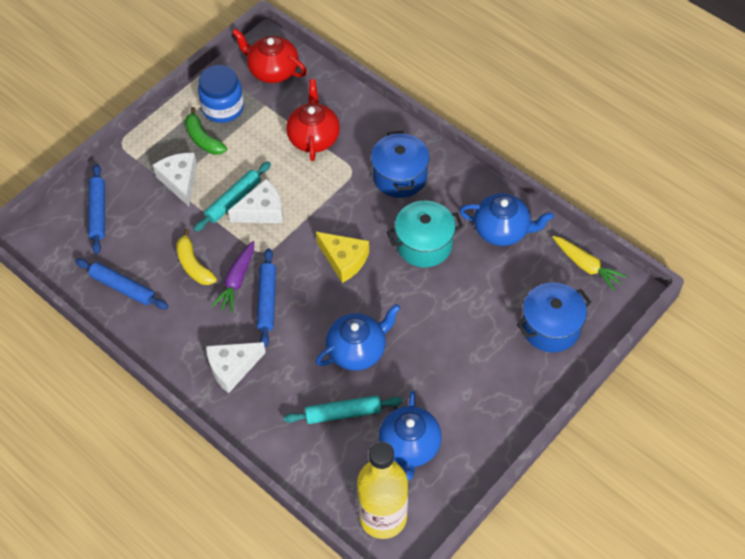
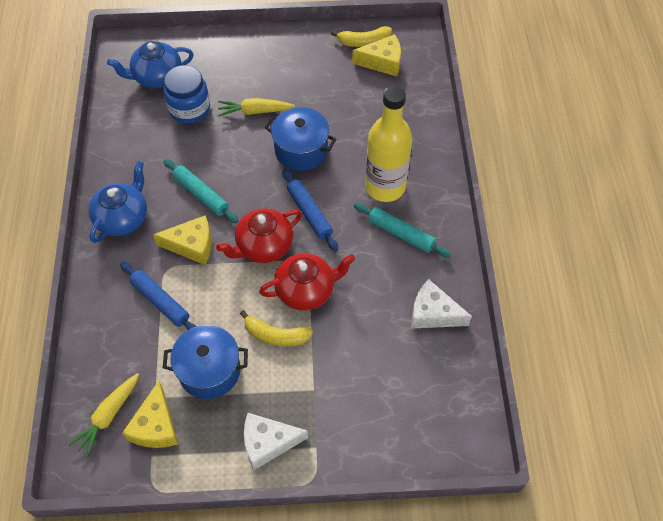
blue rolling pin: [75,258,169,310] [88,164,105,254] [257,248,276,348] = 3 -> [120,262,197,330] [282,169,338,251] = 2
blue teapot: [316,304,400,371] [379,390,442,480] [460,193,554,246] = 3 -> [88,161,147,243] [107,41,194,88] = 2
green banana: [185,107,227,155] = 1 -> none = 0
purple carrot: [211,241,254,313] = 1 -> none = 0
turquoise pot: [387,201,463,267] = 1 -> none = 0
white cheese: [153,153,197,206] [206,342,266,393] [228,179,283,223] = 3 -> [244,413,308,470] [411,279,472,329] = 2
yellow banana: [176,229,217,285] = 1 -> [240,310,313,346] [331,26,392,47] = 2
yellow carrot: [553,236,627,291] = 1 -> [68,373,139,458] [218,98,295,117] = 2
yellow cheese: [316,232,369,283] = 1 -> [122,381,178,448] [153,215,212,265] [352,34,401,77] = 3

